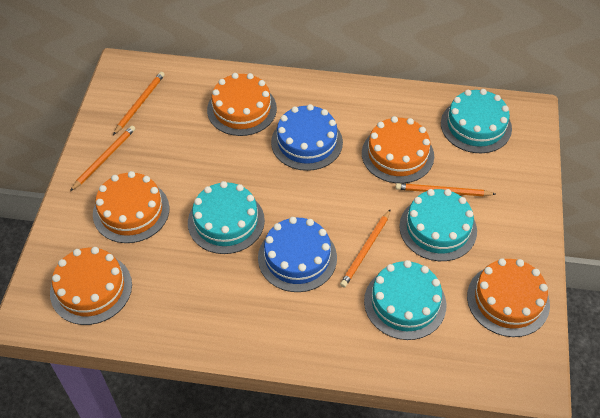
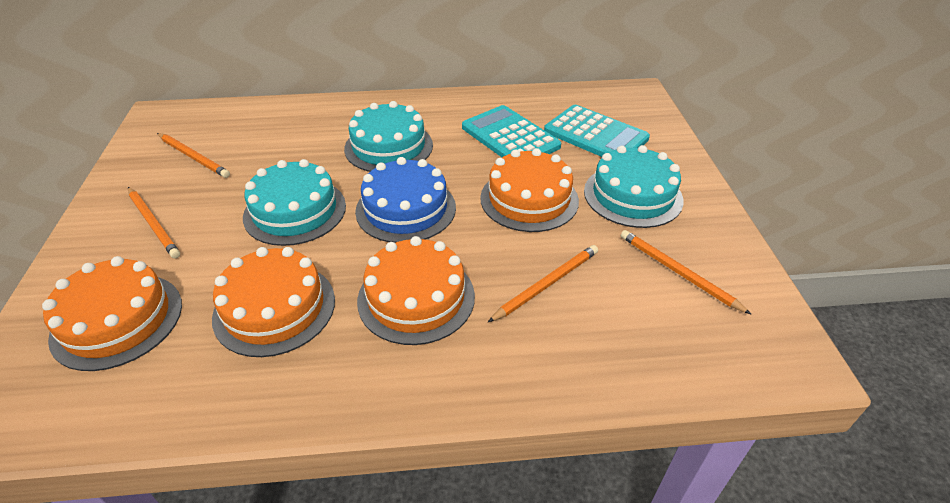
blue cake: [258,217,337,292] [271,104,343,171] = 2 -> [355,157,456,243] = 1
orange cake: [50,247,132,325] [93,171,170,243] [207,73,277,136] [362,116,434,183] [467,258,550,337] = 5 -> [42,256,182,371] [212,247,335,357] [357,236,475,345] [480,148,579,232] = 4
turquoise cake: [188,181,265,254] [364,260,446,340] [399,189,477,261] [441,89,512,153] = 4 -> [243,159,346,246] [344,101,433,172] [584,145,684,228] = 3
turquoise calculator: none = 0 -> [462,105,561,157] [544,105,650,157] = 2

